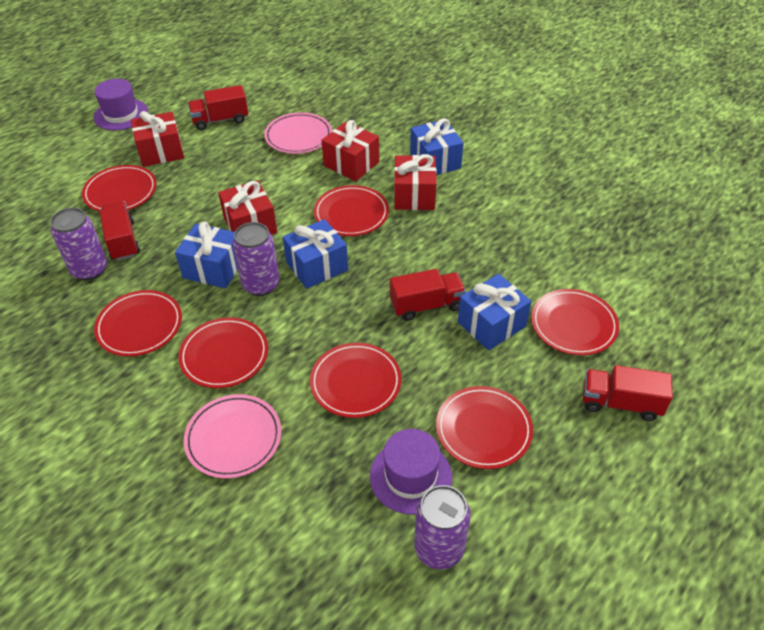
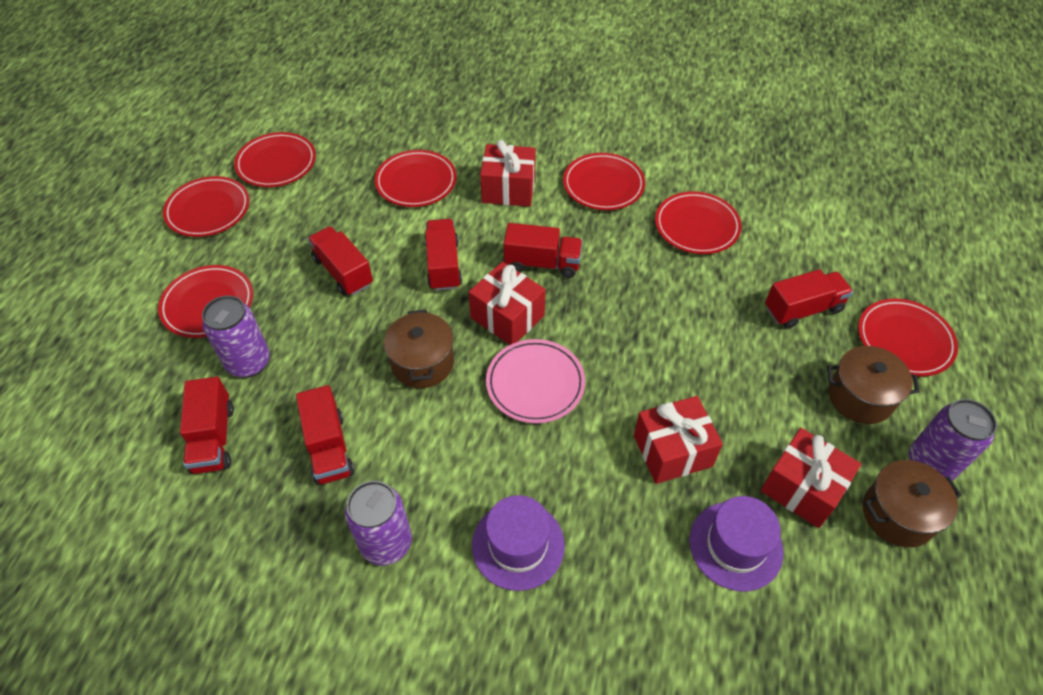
blue gift: [175,221,238,288] [283,219,348,289] [410,118,463,175] [458,274,531,351] = 4 -> none = 0
brown pot: none = 0 -> [384,310,454,388] [827,346,920,424] [863,460,962,547] = 3
pink plate: [184,394,282,478] [264,112,332,154] = 2 -> [486,339,585,423] = 1
red truck: [100,201,140,261] [188,85,248,130] [390,269,466,321] [583,365,673,421] = 4 -> [180,377,234,474] [296,385,355,485] [308,226,373,296] [425,219,462,291] [504,223,582,278] [765,269,853,329] = 6

